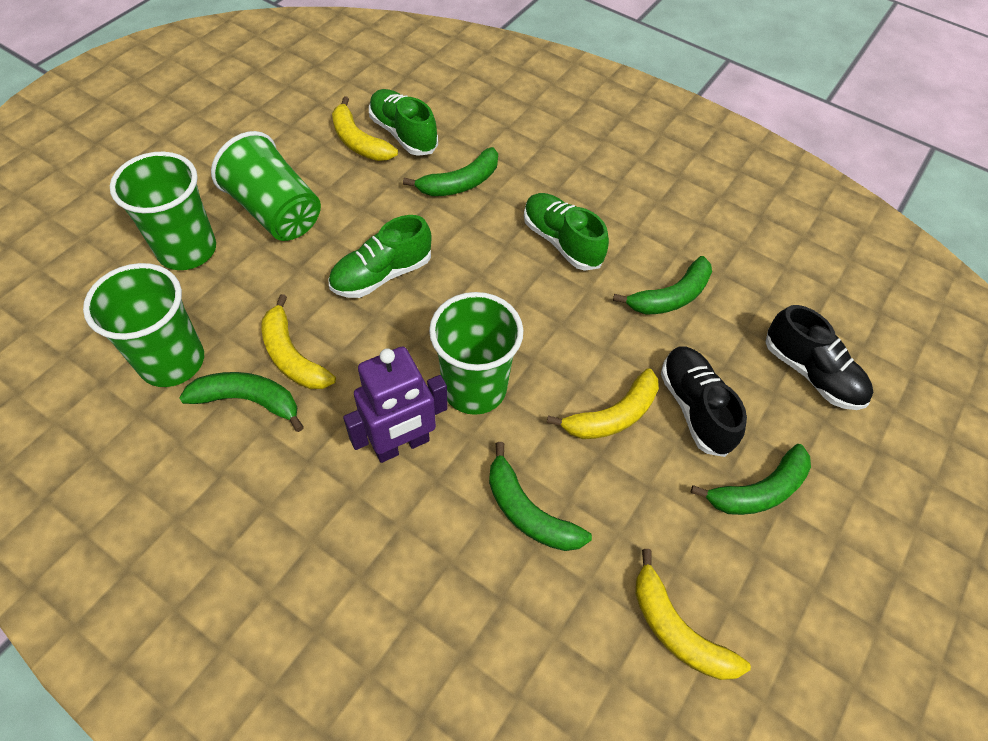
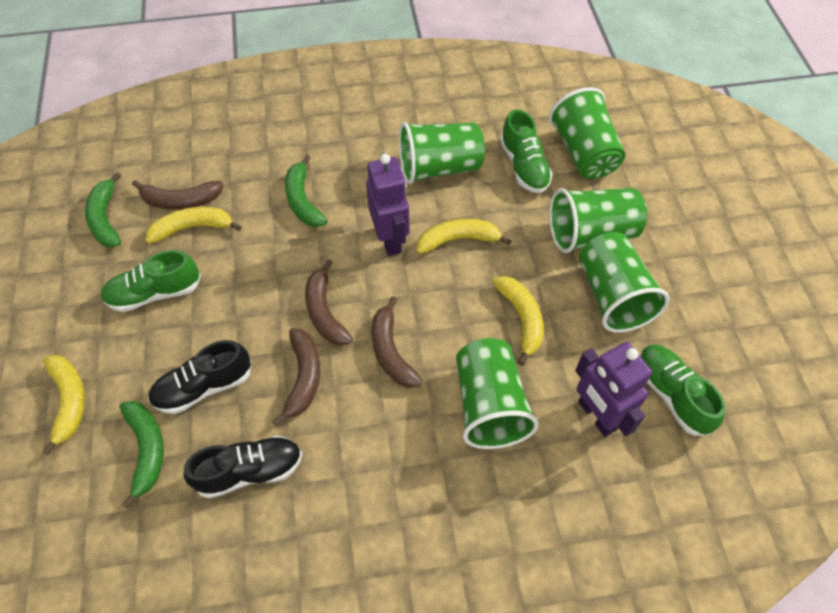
brown banana: none = 0 -> [132,180,224,210] [272,328,320,426] [305,259,353,346] [372,296,423,388] = 4
green banana: [179,372,304,432] [403,147,498,196] [489,442,592,551] [613,256,712,315] [690,444,811,515] = 5 -> [85,172,121,247] [119,401,164,509] [285,155,327,227] = 3
green cup: [83,263,204,387] [110,152,216,270] [211,131,321,241] [429,292,523,415] = 4 -> [399,122,485,184] [456,338,539,449] [549,87,625,179] [549,188,647,253] [579,232,670,333] = 5
purple robot: [343,346,448,463] = 1 -> [366,154,410,256] [575,342,652,437] = 2

